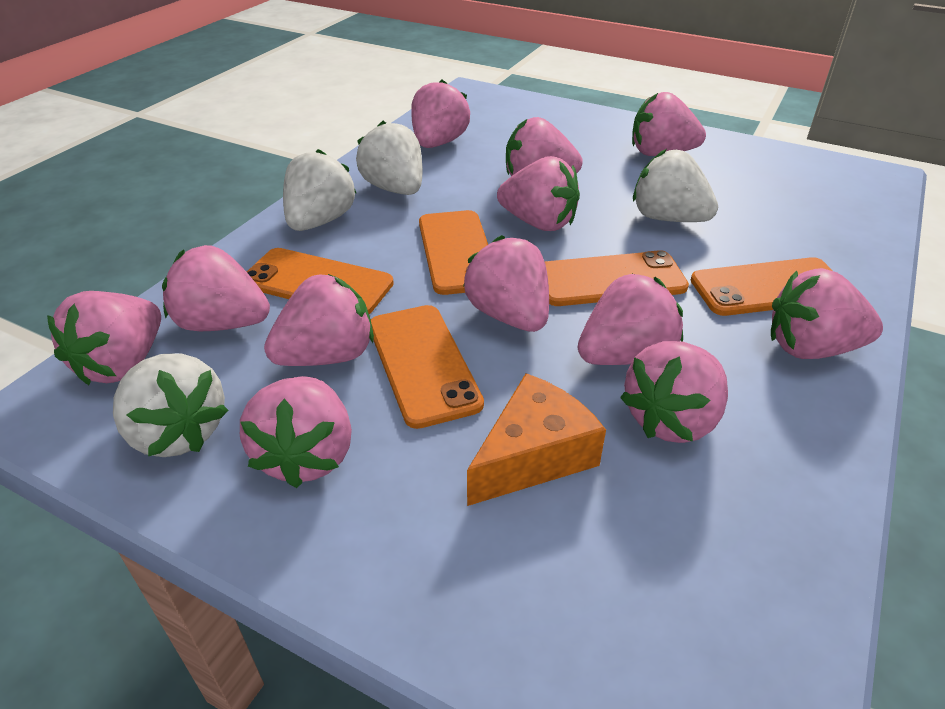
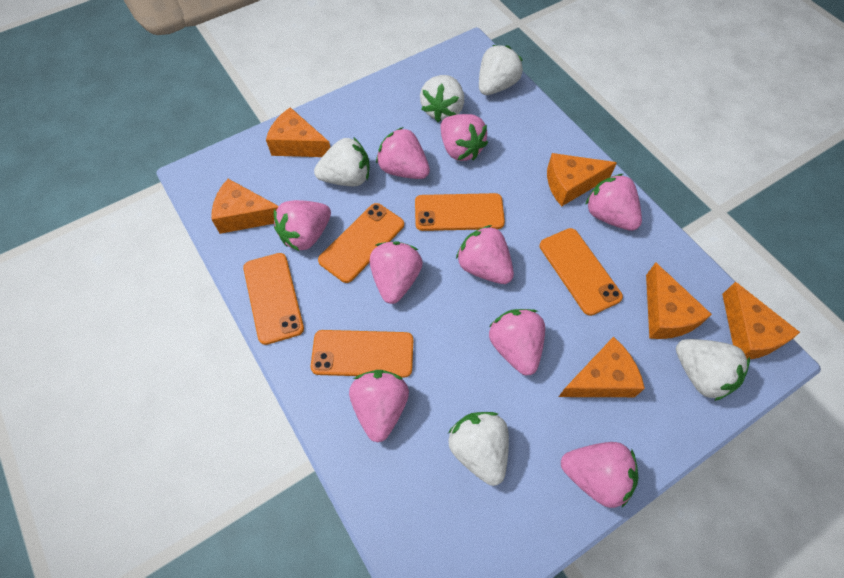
orange cheese: [467,373,606,506] = 1 -> [211,179,279,234] [266,107,330,157] [547,153,617,206] [559,337,645,397] [646,262,712,339] [722,282,800,359] = 6
pink strawberry: [47,291,161,385] [162,245,270,331] [240,376,352,488] [264,274,374,366] [411,79,470,148] [463,235,549,332] [497,156,580,231] [506,117,583,176] [578,274,683,365] [620,341,728,443] [632,92,706,156] [771,268,883,359] = 12 -> [274,200,331,251] [349,370,409,442] [369,241,423,304] [376,127,430,179] [441,114,488,161] [456,225,514,284] [489,309,545,375] [561,442,638,508] [585,174,642,231] = 9
white strawberry: [113,353,228,457] [283,149,357,231] [356,121,422,195] [633,149,718,222] = 4 -> [314,138,369,186] [420,75,464,122] [448,412,509,486] [479,45,523,95] [676,339,750,401] = 5

